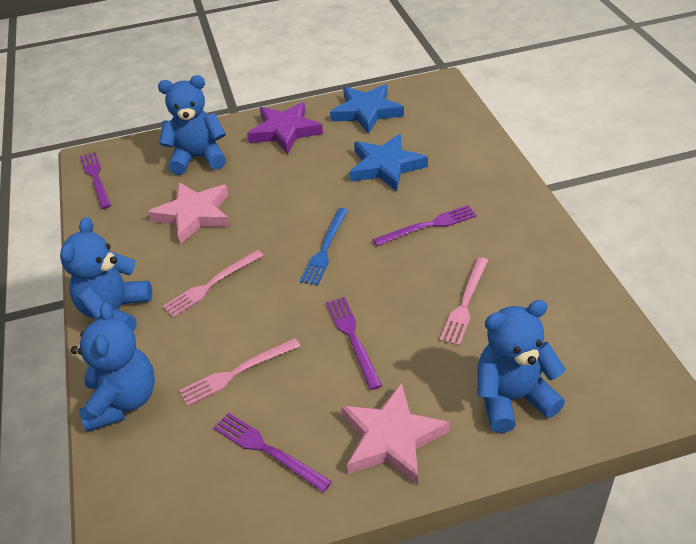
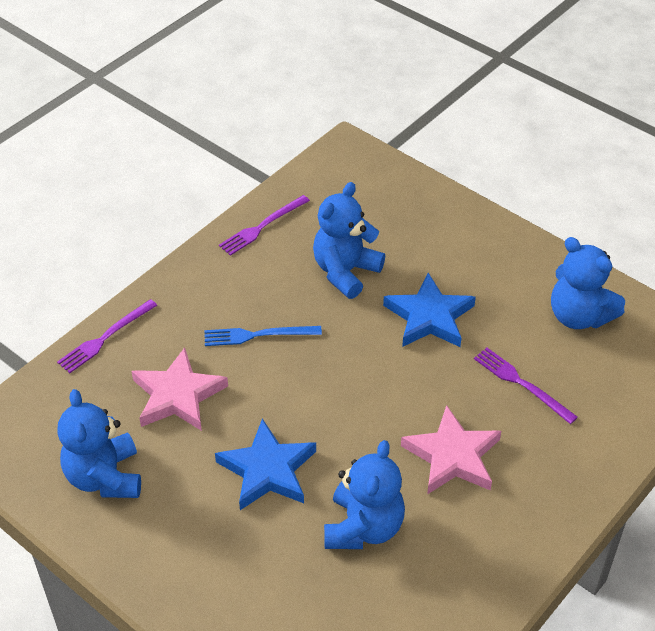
pink fork: [162,250,264,317] [179,338,300,406] [439,257,489,346] = 3 -> none = 0
purple fork: [80,152,111,209] [214,413,332,492] [326,297,382,390] [373,205,477,246] = 4 -> [57,299,157,373] [219,195,310,256] [474,348,578,424] = 3
purple star: [247,102,323,154] = 1 -> none = 0

